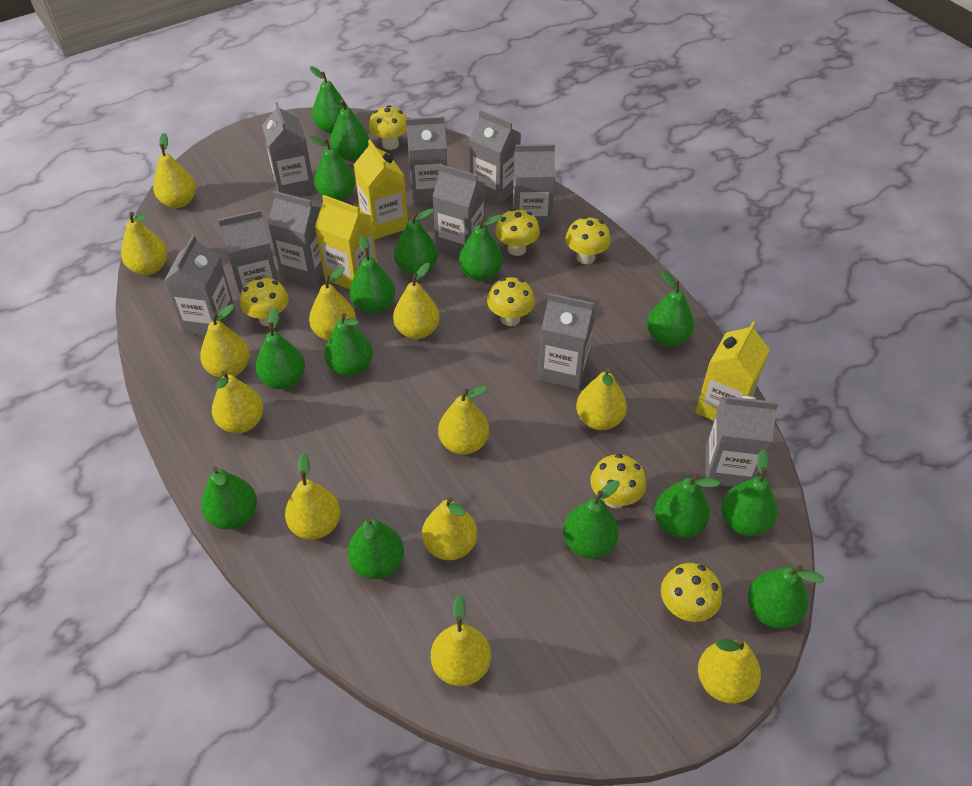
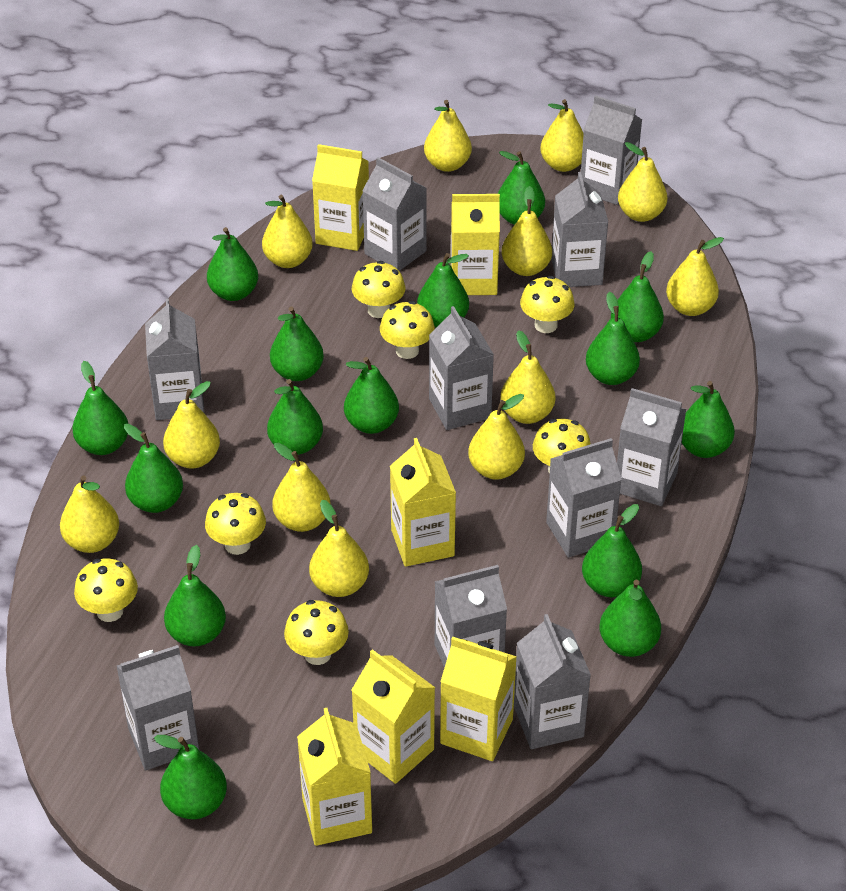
yellow carton: [315,195,377,289] [354,140,408,239] [695,322,770,421] = 3 -> [297,708,372,846] [312,144,369,251] [352,649,435,784] [390,438,456,567] [440,637,517,761] [451,194,500,295] = 6

